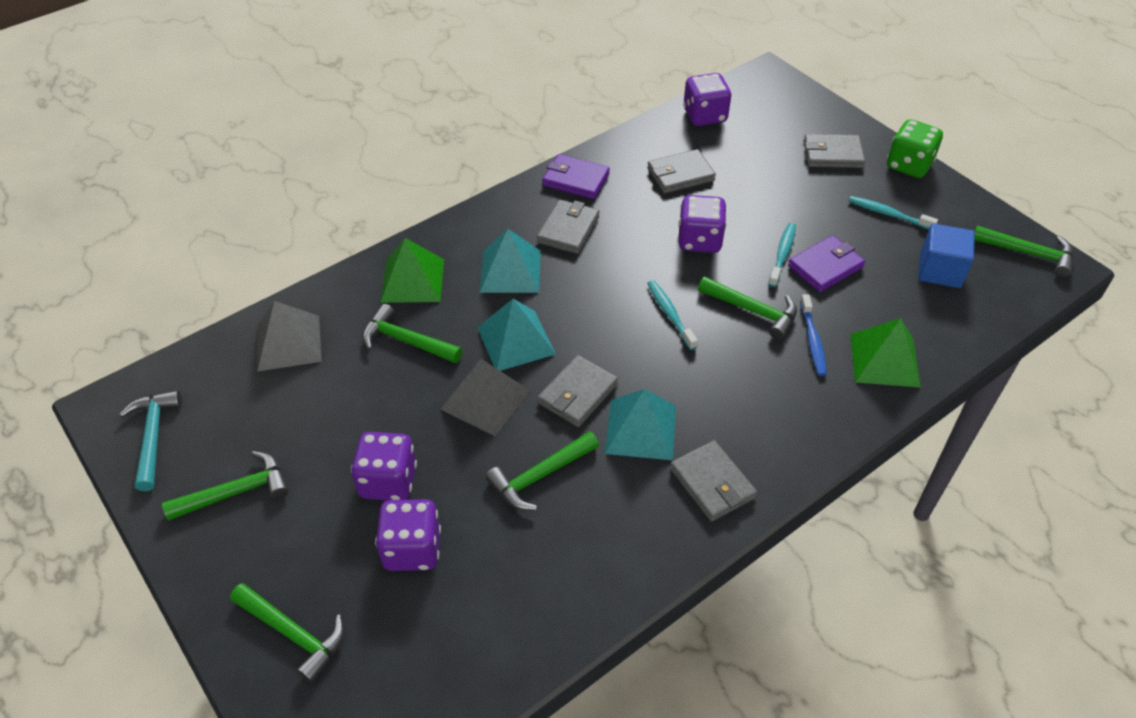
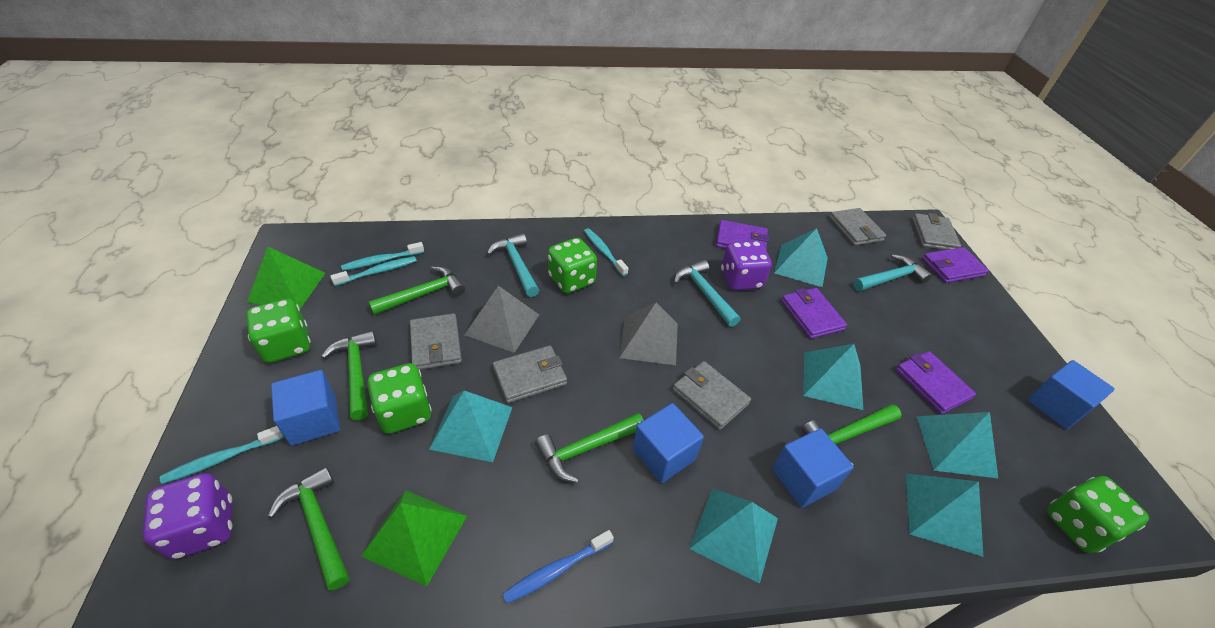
blue cube: [918,223,975,288] = 1 -> [271,370,340,446] [633,403,704,483] [772,428,854,508] [1028,360,1115,430] = 4
green dice: [887,119,943,178] = 1 -> [246,298,311,363] [367,363,432,434] [548,238,597,293] [1047,476,1149,553] = 4
green hammer: [162,451,289,521] [230,583,345,683] [362,304,462,363] [485,431,599,510] [698,277,797,340] [974,226,1074,277] = 6 -> [268,466,350,591] [321,330,377,420] [368,266,465,315] [535,413,644,483] [802,404,902,464] = 5
purple dice: [351,432,417,501] [375,499,441,571] [678,195,726,253] [683,73,732,126] = 4 -> [143,473,233,559] [721,241,772,291] = 2
purple wallet: [542,154,610,199] [788,235,865,292] = 2 -> [716,220,769,251] [781,288,847,339] [896,351,976,414] [922,247,989,283] = 4
turquoise hammer: [119,390,182,492] = 1 -> [487,233,539,297] [674,260,740,327] [853,254,932,291] = 3
turquoise pyramid: [477,299,556,371] [480,229,541,293] [605,389,676,460] = 3 -> [429,391,512,462] [689,488,778,584] [774,228,828,287] [803,344,863,410] [906,473,983,557] [916,412,999,479] = 6
turquoise toothbrush: [647,280,698,350] [768,223,796,287] [849,196,938,230] = 3 -> [160,426,284,484] [330,256,417,286] [341,242,424,271] [584,228,628,276] = 4

